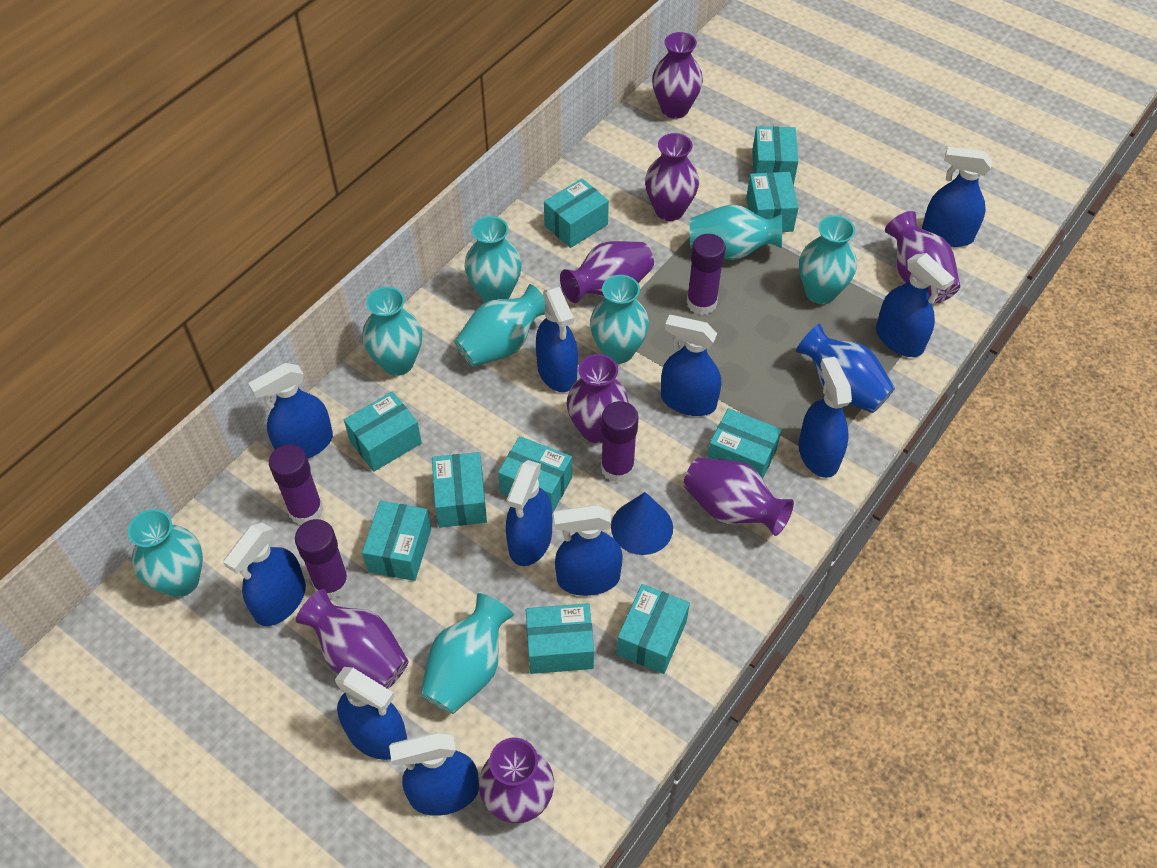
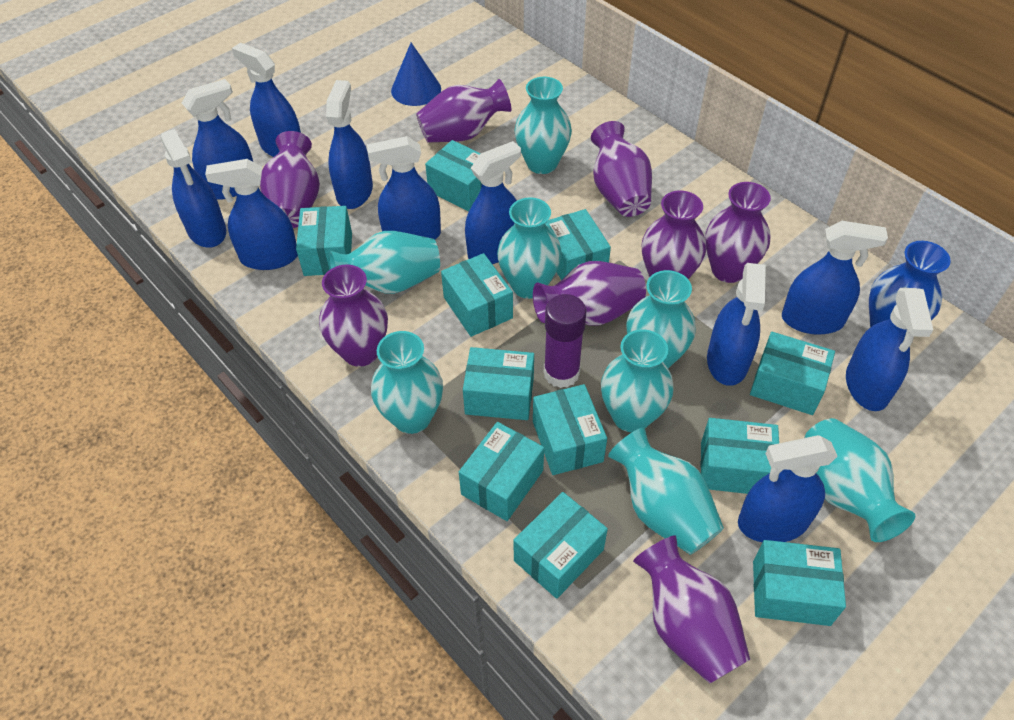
purple glue stick: [269,444,323,525] [295,519,350,599] [601,401,638,483] [686,234,726,315] = 4 -> [544,294,586,388] = 1
turquoise box: [344,392,422,472] [362,501,431,581] [432,452,487,528] [498,436,572,514] [526,603,594,674] [544,178,609,248] [617,584,690,674] [707,408,782,479] [746,172,799,232] [752,126,799,185] = 10 -> [296,206,352,276] [425,140,482,212] [441,253,513,337] [459,422,544,521] [463,347,534,420] [514,492,608,599] [533,384,607,475] [545,209,611,280] [701,418,779,494] [750,332,835,415] [753,540,846,626] = 11

